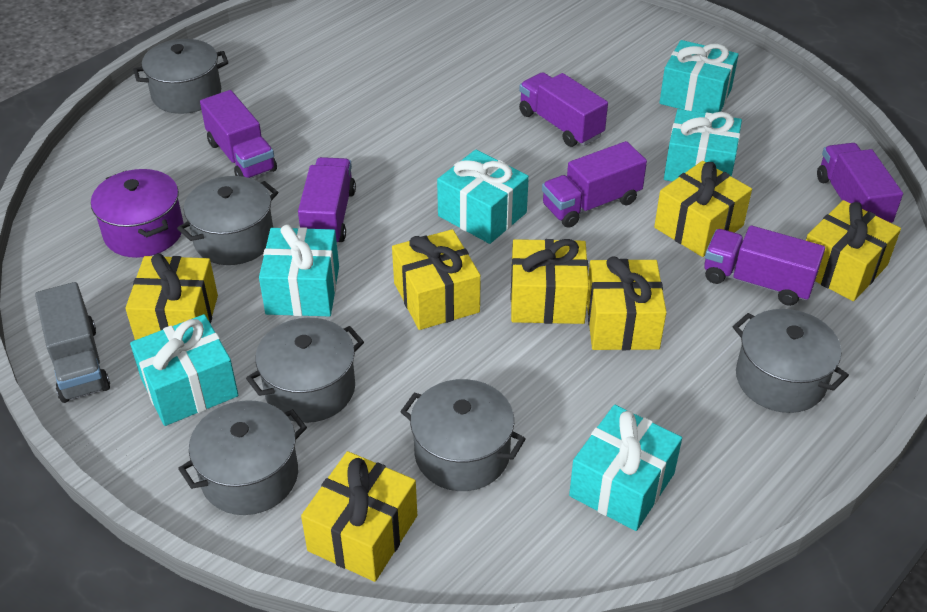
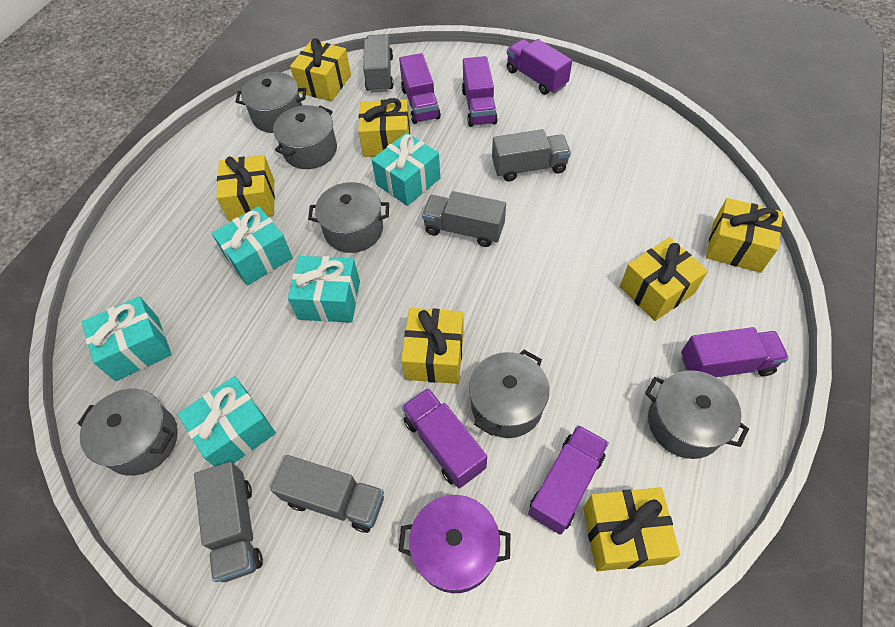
grey truck: [35,282,110,403] = 1 -> [194,462,263,582] [270,455,384,533] [363,34,394,93] [422,191,506,247] [492,129,571,181] = 5
turquoise gift: [130,314,238,426] [259,224,339,316] [437,149,529,244] [569,404,682,531] [659,40,739,113] [664,109,742,182] = 6 -> [82,296,172,381] [178,376,276,466] [212,206,293,286] [288,256,360,323] [372,132,440,206] = 5

